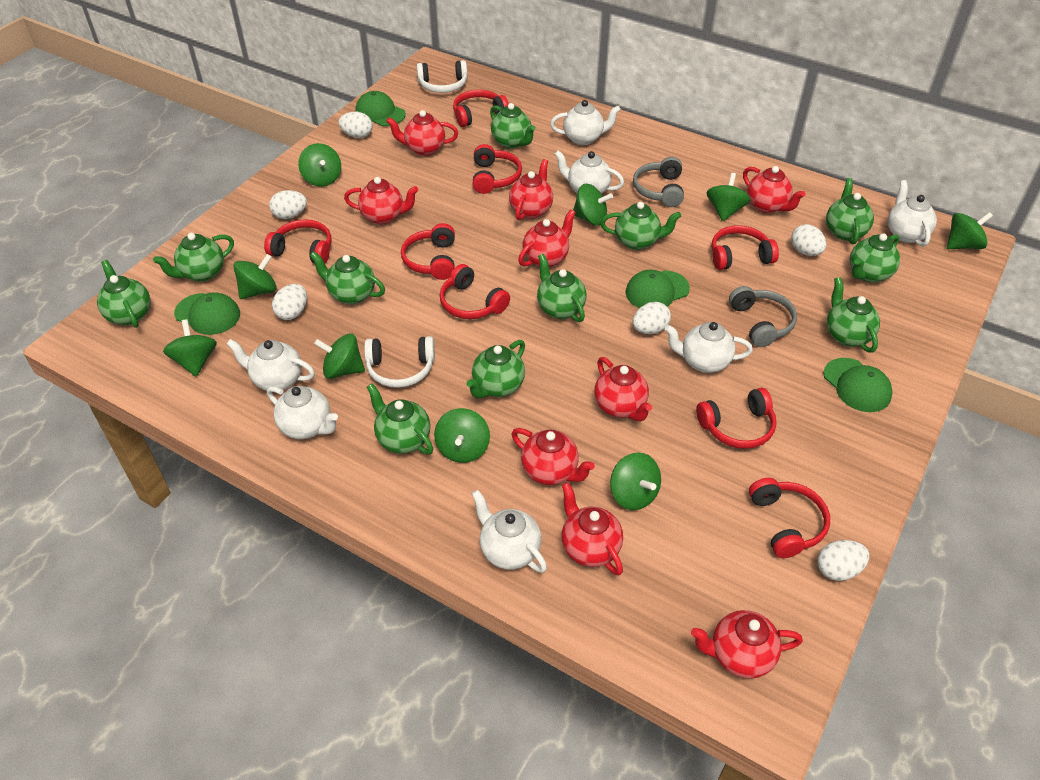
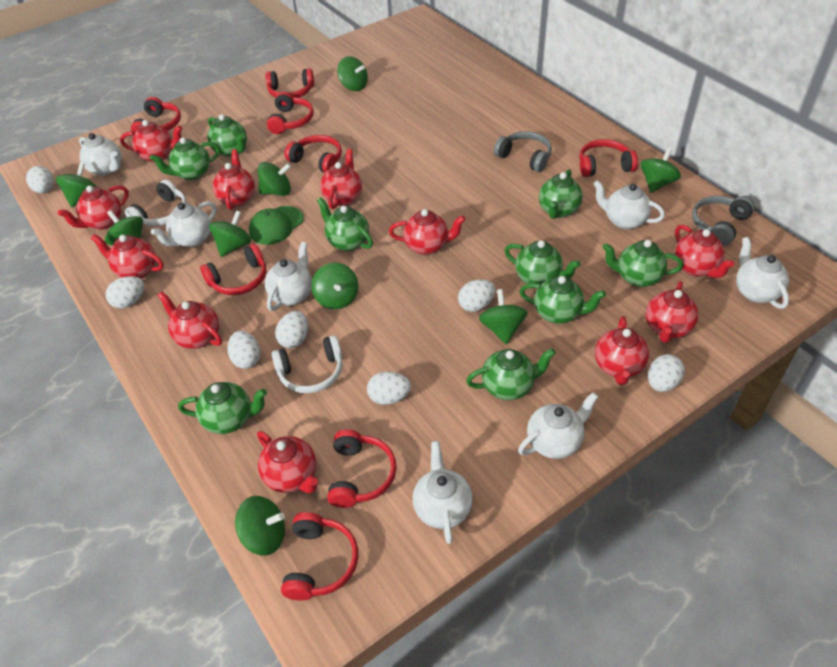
green cap: [174,292,240,335] [355,91,406,126] [625,270,690,308] [823,358,893,412] = 4 -> [249,206,304,245] = 1
green teapot: [97,260,150,328] [153,233,234,282] [309,251,385,304] [367,383,433,455] [466,340,525,399] [490,103,536,149] [537,254,586,322] [600,202,681,250] [826,178,874,245] [827,277,880,353] [850,233,900,283] = 11 -> [150,137,220,180] [178,382,267,434] [207,114,247,157] [317,197,373,251] [466,348,556,400] [504,240,581,284] [519,276,606,324] [539,169,583,219] [602,240,683,287] = 9
red teapot: [344,177,418,225] [386,110,458,156] [509,159,553,221] [512,428,595,485] [518,209,576,268] [562,482,623,576] [594,357,652,422] [691,610,803,679] [743,166,805,213] = 9 -> [58,185,129,230] [91,234,164,279] [120,120,182,162] [158,292,222,349] [213,149,255,210] [257,431,318,493] [320,149,362,209] [389,209,466,255] [595,316,649,385] [646,281,698,343] [675,224,735,278] = 11
white egg: [269,190,307,219] [272,284,307,320] [339,112,373,138] [632,302,671,334] [791,224,826,256] [817,540,869,581] = 6 -> [26,166,54,193] [105,276,144,309] [227,331,260,369] [275,311,308,348] [367,371,411,405] [458,279,495,312] [648,354,685,392] = 7

